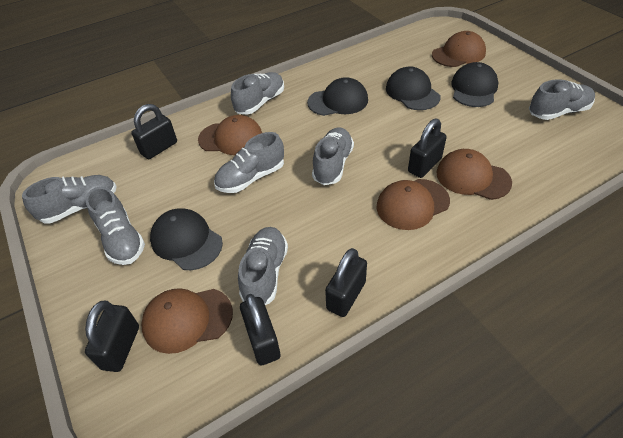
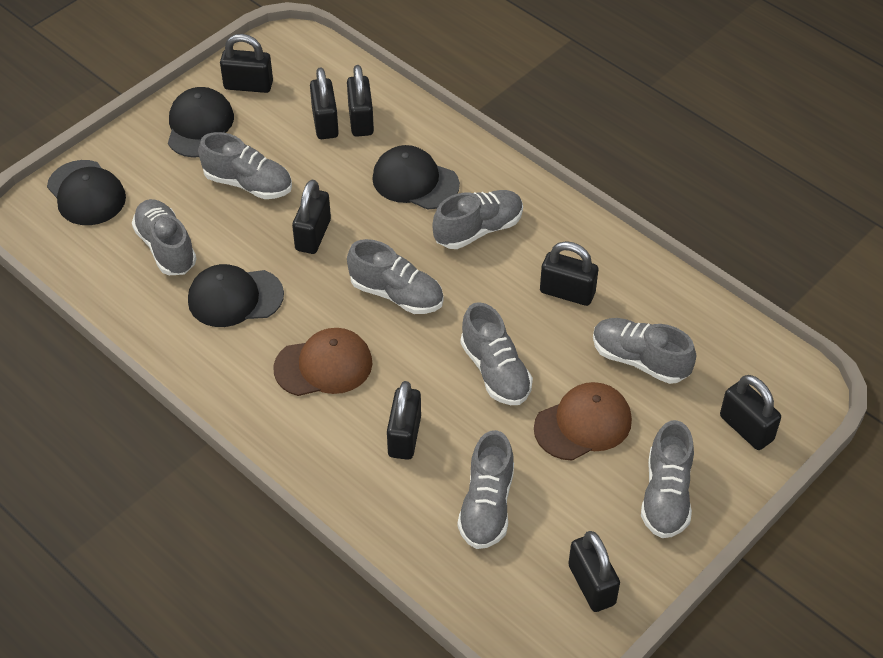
black padlock: [85,301,139,372] [131,104,177,159] [240,294,280,365] [325,248,367,317] [408,119,447,178] = 5 -> [220,34,273,93] [292,180,331,254] [310,68,339,139] [347,65,374,137] [387,381,421,460] [540,241,598,306] [568,531,620,612] [720,375,781,450] = 8
brown cap: [141,288,233,354] [198,115,262,155] [376,179,450,230] [432,31,486,67] [436,149,512,200] = 5 -> [273,328,372,396] [534,382,632,461] = 2
grey shoe: [22,175,117,224] [86,187,145,265] [214,132,284,193] [231,72,284,114] [238,227,288,305] [312,127,354,185] [529,79,595,120] = 7 -> [132,199,197,275] [198,132,292,199] [347,239,444,314] [432,190,523,249] [457,430,514,549] [461,302,533,405] [593,318,696,384] [641,420,694,538] = 8

